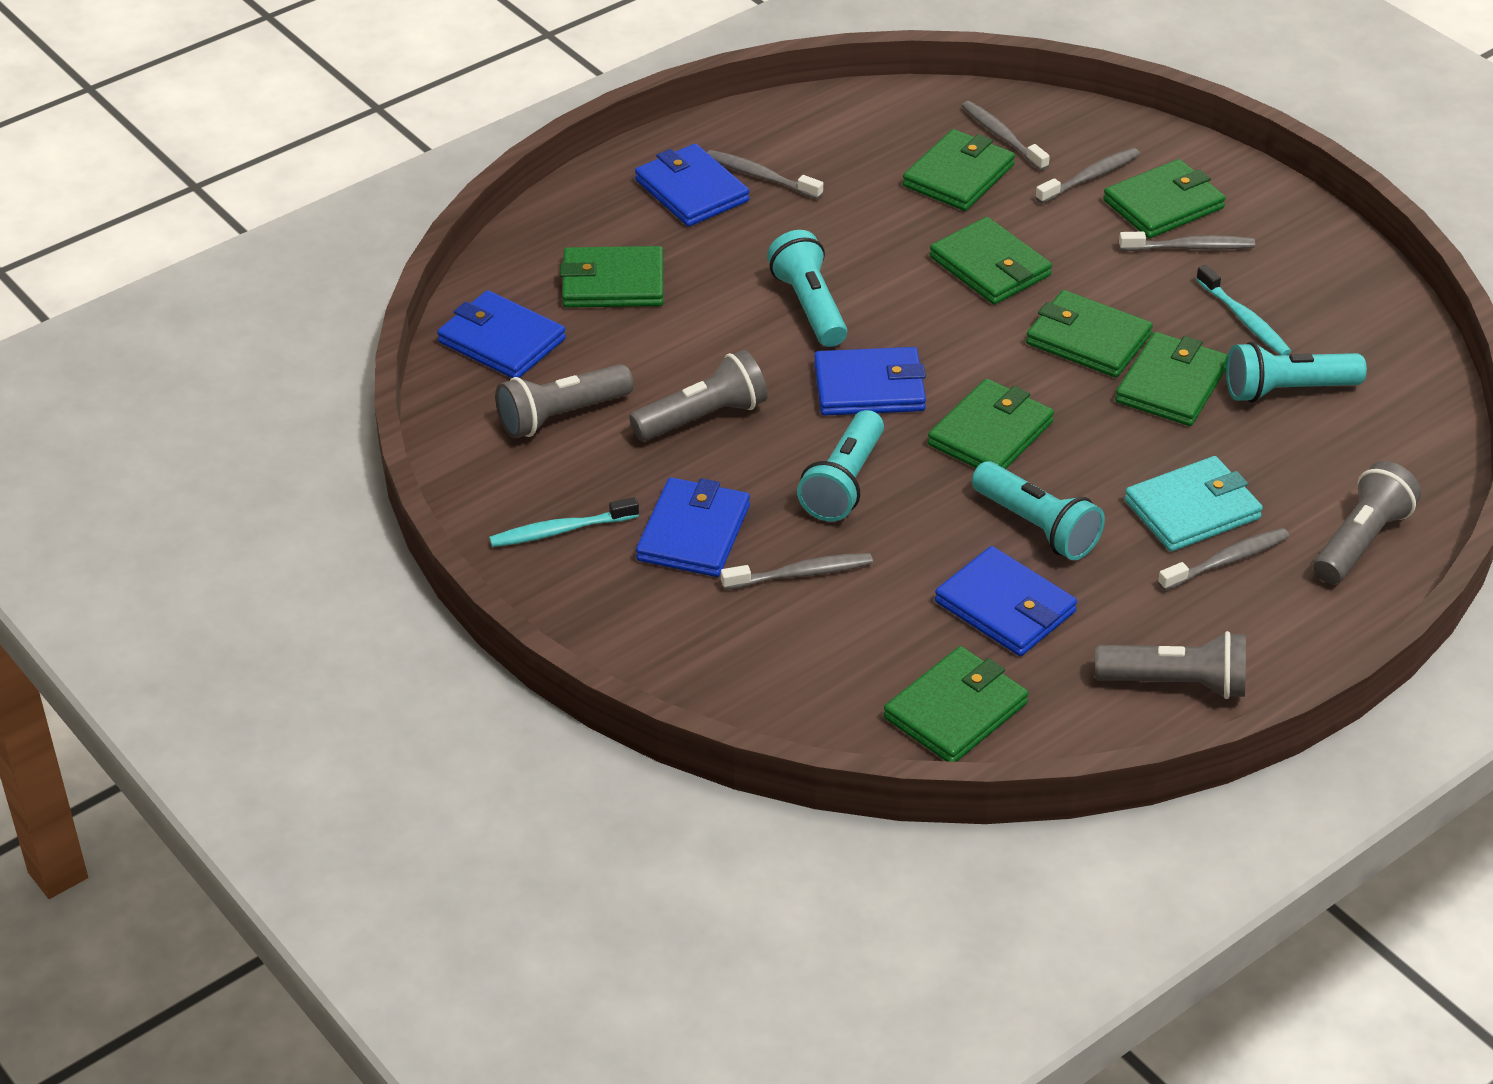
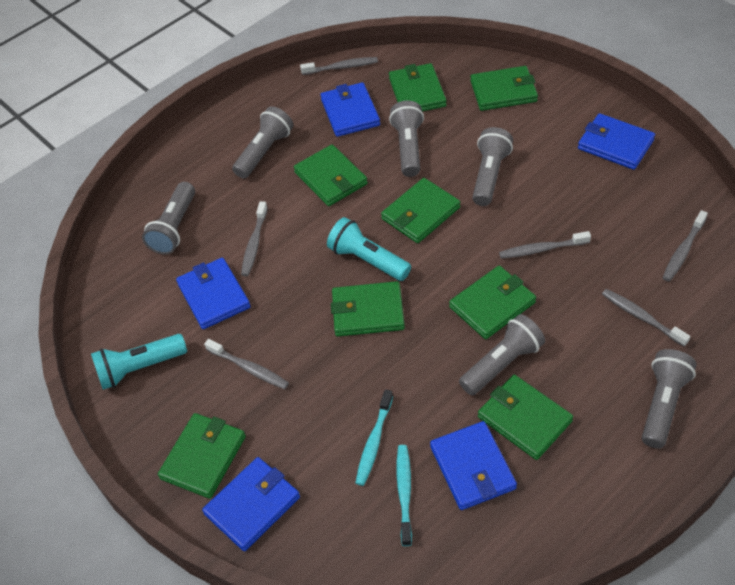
grey flashlight: [495,364,634,439] [629,350,768,441] [1095,631,1246,699] [1313,461,1421,584] = 4 -> [142,182,195,255] [232,106,293,179] [389,101,424,177] [459,314,545,395] [472,127,513,206] [642,349,697,448] = 6
turquoise flashlight: [767,230,847,347] [797,410,884,522] [972,461,1105,560] [1226,342,1367,403] = 4 -> [91,334,187,390] [327,217,411,281] = 2
turquoise wallet: [1124,456,1263,552] = 1 -> none = 0

